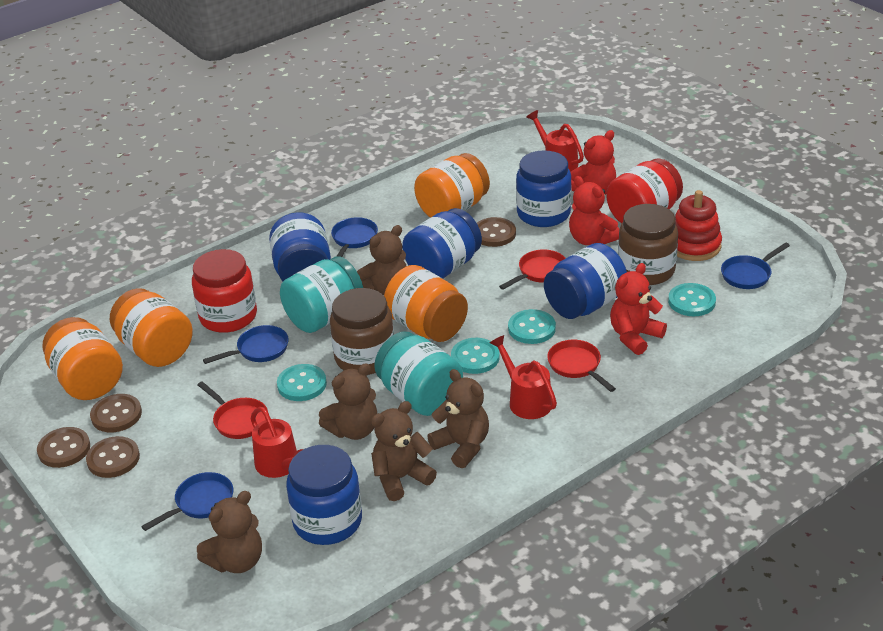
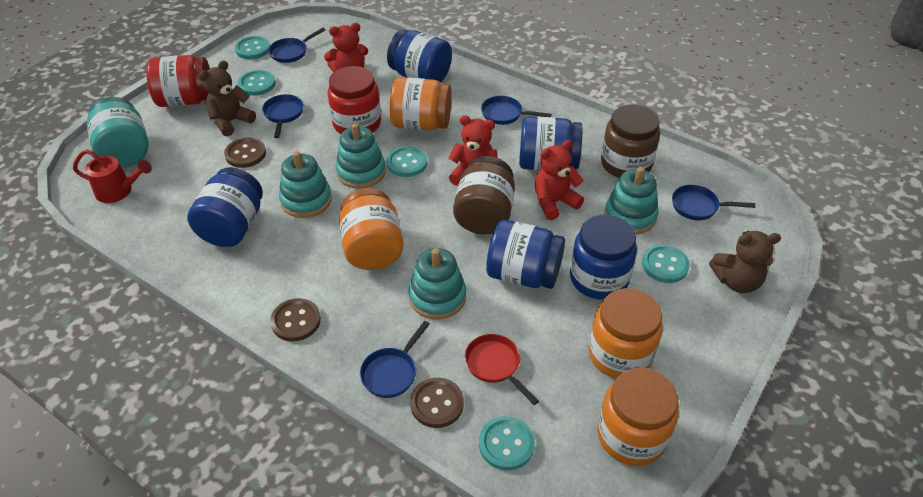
blue pan: [141,472,233,531] [203,325,289,364] [331,217,378,257] [721,243,790,289] = 4 -> [262,94,304,138] [268,28,325,63] [360,321,430,398] [481,96,552,125] [672,185,755,220] = 5
brown button: [37,427,90,468] [86,436,140,478] [90,394,142,432] [477,217,516,247] = 4 -> [224,138,266,168] [270,298,321,342] [410,378,464,428] = 3
brown teddy bear: [197,491,262,573] [319,363,377,440] [357,225,406,295] [371,401,437,501] [427,369,489,468] = 5 -> [199,60,256,136] [709,231,781,293] = 2
red pan: [198,381,268,439] [499,249,566,290] [547,340,616,392] = 3 -> [465,334,539,405] = 1
red stacking toy: [675,190,722,261] = 1 -> none = 0
red watering can: [250,407,303,478] [490,335,557,419] [527,110,584,172] = 3 -> [73,149,152,203] = 1
turquoise button: [277,364,327,401] [451,338,500,374] [508,309,556,344] [668,283,716,316] = 4 -> [235,36,270,59] [238,70,276,96] [386,146,427,177] [479,416,535,470] [642,244,690,283] = 5
turquoise jar: [280,256,363,333] [374,332,463,416] = 2 -> [86,97,149,167] = 1
turquoise stacking toy: none = 0 -> [279,151,332,218] [335,123,386,189] [409,248,466,320] [604,167,659,234] = 4

